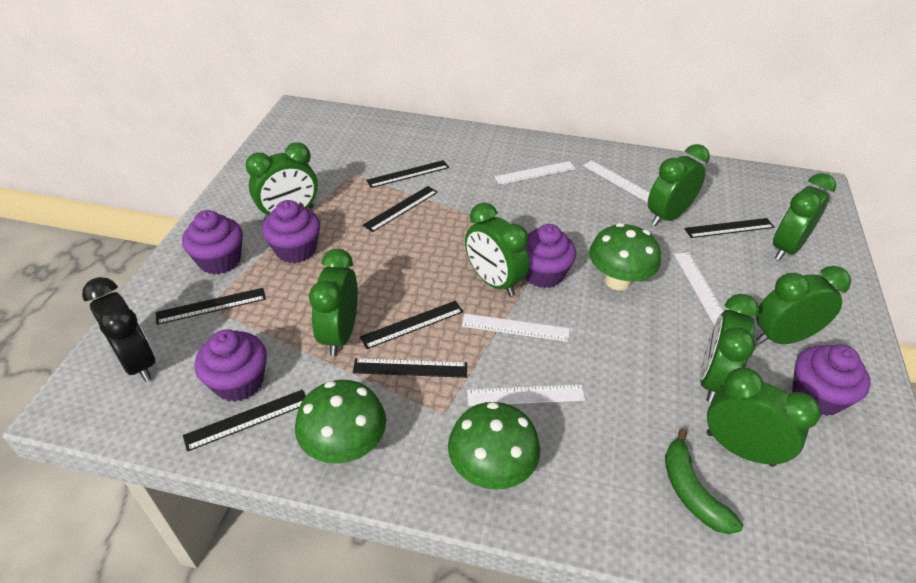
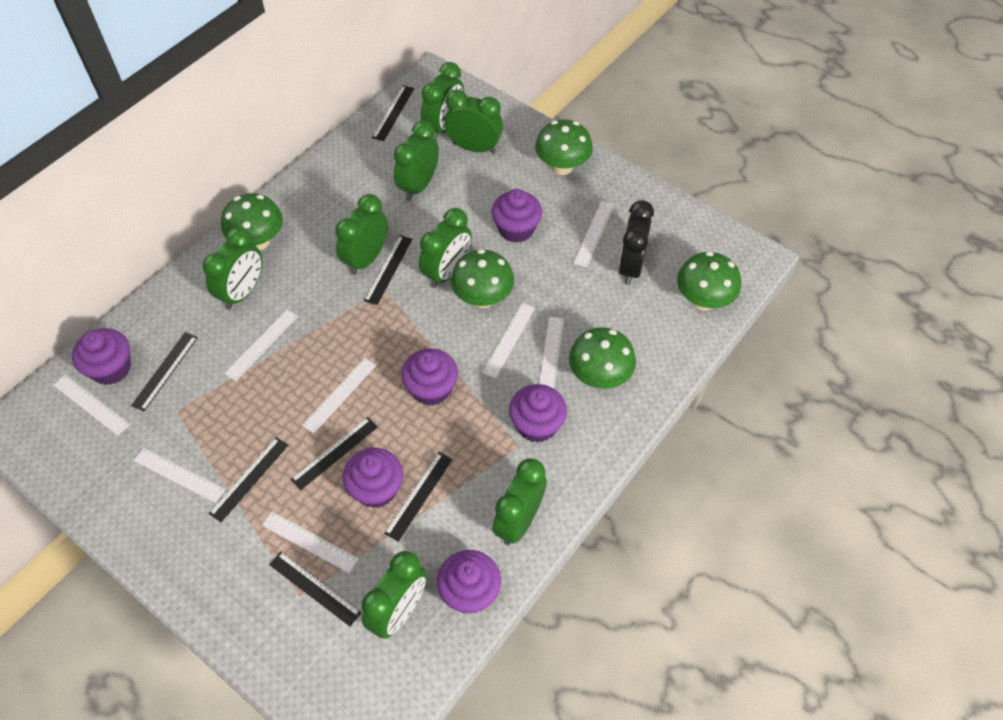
green banana: [665,429,743,534] = 1 -> none = 0
green mushroom: [295,380,386,464] [448,402,540,490] [589,223,661,291] = 3 -> [221,193,283,250] [451,249,514,308] [535,119,593,175] [569,327,636,389] [677,252,741,310] = 5
purple cupcake: [182,210,243,275] [194,329,267,402] [262,200,320,263] [525,224,576,288] [792,345,871,416] = 5 -> [72,328,131,385] [343,448,403,508] [401,349,458,406] [437,550,501,614] [492,189,542,243] [509,384,567,443] = 6
white ruler: [462,314,570,342] [467,385,585,406] [494,161,576,185] [583,160,650,203] [674,252,723,325] = 5 -> [53,375,130,436] [134,448,225,503] [224,309,298,381] [262,512,359,573] [302,358,376,434] [482,303,535,378] [539,317,564,389] [574,201,614,268] = 8

